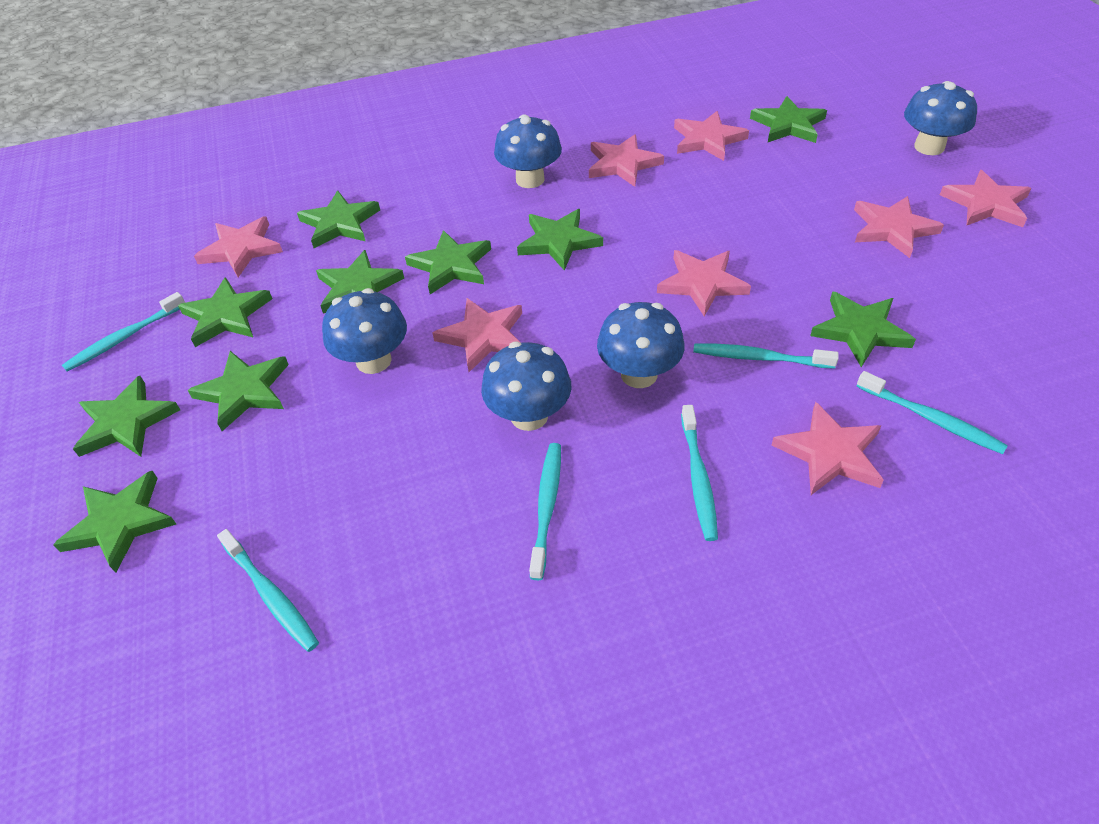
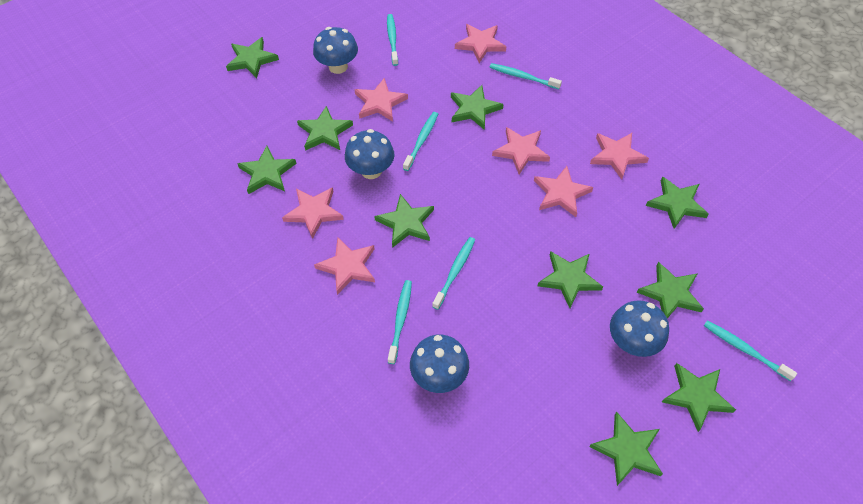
blue mushroom: [322,288,407,374] [481,341,571,431] [494,114,562,188] [597,302,685,388] [904,81,977,155] = 5 -> [313,27,358,74] [345,129,394,179] [410,335,469,393] [610,300,669,357] = 4
pink star: [194,216,283,277] [432,298,522,372] [589,134,664,187] [657,250,751,316] [674,111,749,161] [772,402,884,495] [854,196,944,258] [940,170,1031,227] = 8 -> [282,187,344,239] [314,237,375,295] [354,78,408,122] [455,24,506,63] [492,127,550,174] [534,166,593,217] [590,133,649,180] = 7

